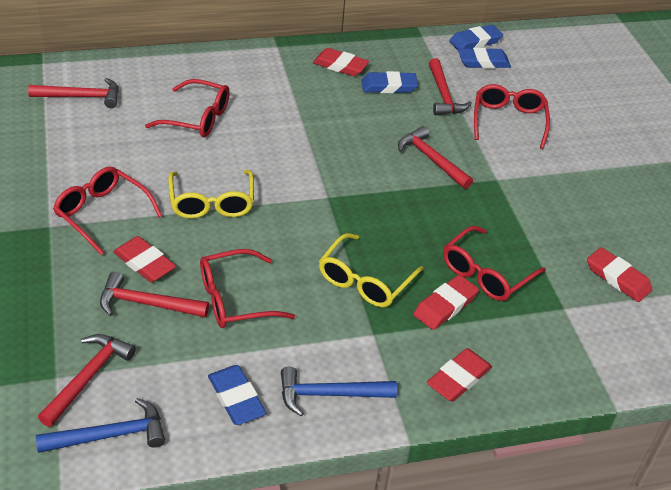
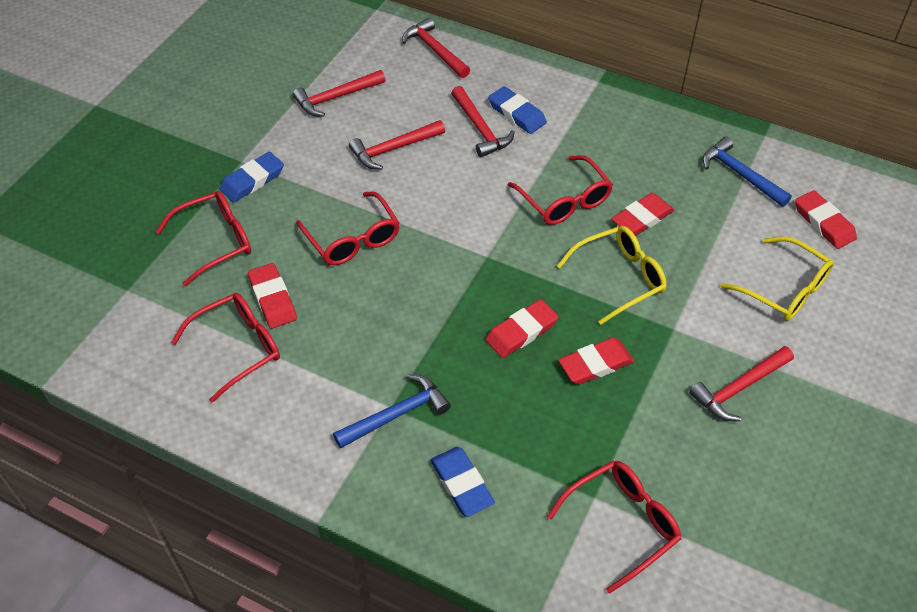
blue eraser: [208,365,266,425] [361,71,418,93] [449,25,503,50] [458,48,511,69] = 4 -> [219,152,284,203] [430,447,495,517] [488,86,547,134] = 3

